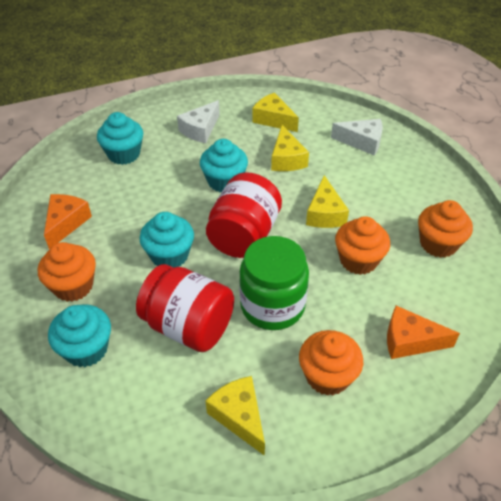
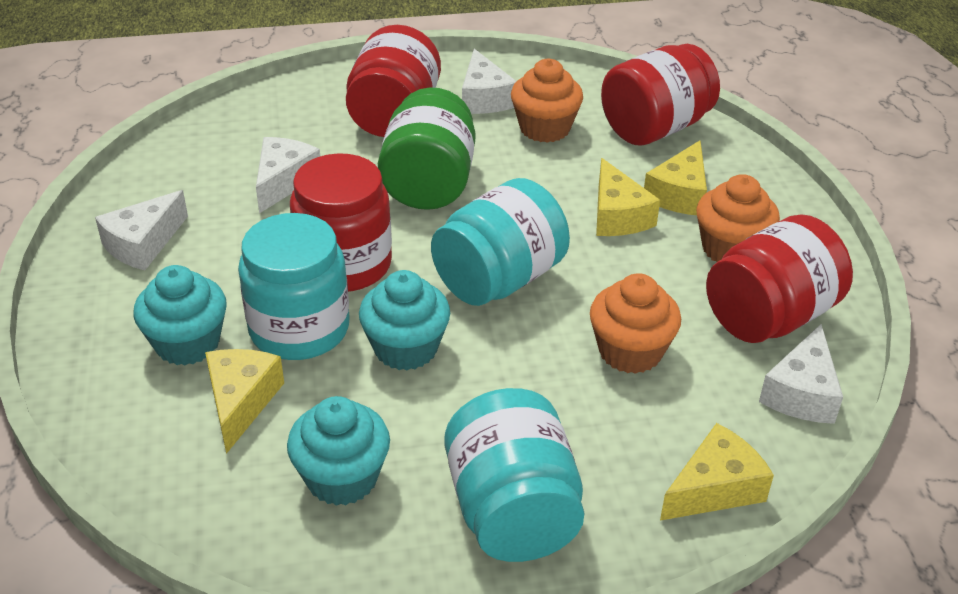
orange cheese: [44,194,92,250] [387,306,460,359] = 2 -> none = 0
orange cupcake: [38,242,96,302] [299,330,363,396] [335,216,390,275] [418,200,473,258] = 4 -> [511,59,583,143] [590,273,681,374] [696,174,780,262] = 3
red jar: [136,264,234,352] [206,172,282,258] = 2 -> [290,153,392,292] [346,25,441,137] [601,44,720,146] [706,214,853,343] = 4
turquoise cupcake: [48,304,111,367] [97,112,143,165] [140,212,194,268] [200,139,248,192] = 4 -> [134,265,227,365] [287,396,390,506] [359,270,450,370] = 3
turquoise jar: none = 0 -> [238,213,350,360] [431,178,570,306] [445,388,585,562] = 3
white cheese: [177,100,220,143] [331,119,383,156] = 2 -> [95,190,188,270] [256,137,320,213] [462,49,516,114] [759,324,843,424] = 4

